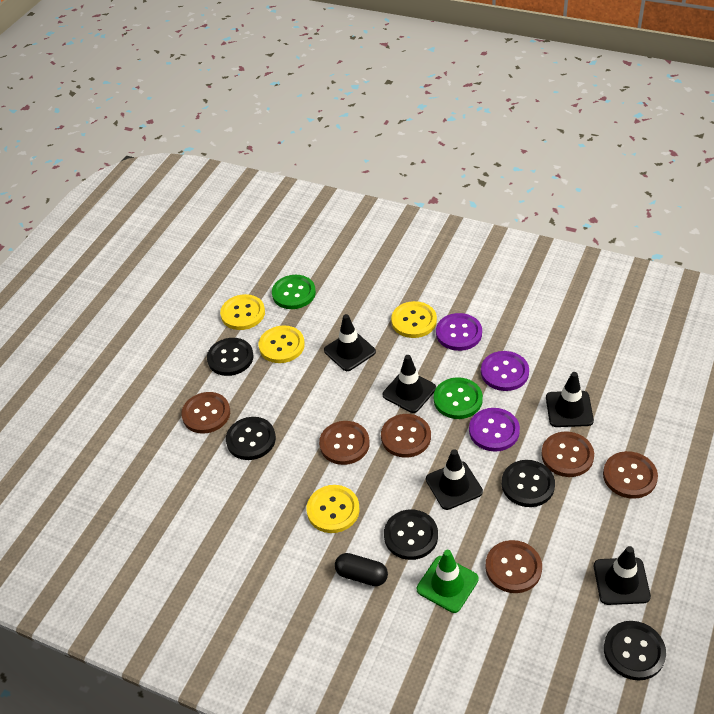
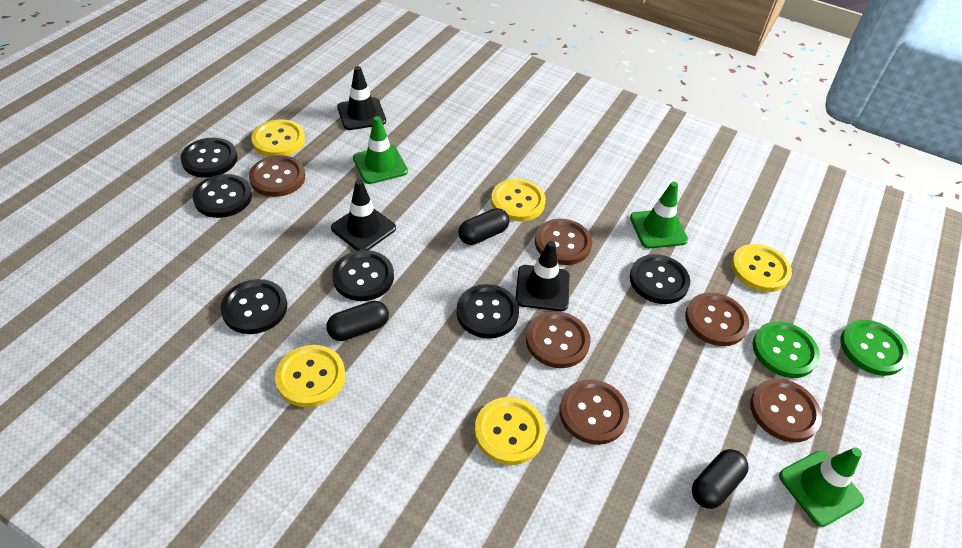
black button: [207,338,254,376] [226,417,276,460] [384,509,438,560] [502,460,555,507] [604,621,666,681] = 5 -> [180,138,237,178] [192,174,252,218] [220,279,287,334] [332,250,394,301] [456,284,519,339] [630,254,690,304] = 6
black capsule: [335,553,388,586] = 1 -> [326,301,389,341] [458,208,510,245] [692,449,749,509] = 3
black traffic cone: [324,314,376,371] [383,355,436,413] [426,449,483,510] [546,372,594,427] [594,546,651,605] = 5 -> [331,179,396,251] [337,66,386,130] [515,241,570,311] = 3
green traffic cone: [417,550,479,613] = 1 -> [353,116,408,184] [630,182,688,249] [779,447,864,527] = 3
purple button: [436,313,482,351] [469,408,520,452] [481,351,529,391] = 3 -> none = 0
yellow button: [220,294,265,330] [259,325,305,363] [307,485,360,533] [391,301,437,338] = 4 -> [251,120,305,157] [275,345,345,407] [474,397,546,465] [491,179,546,221] [731,244,792,292] = 5

